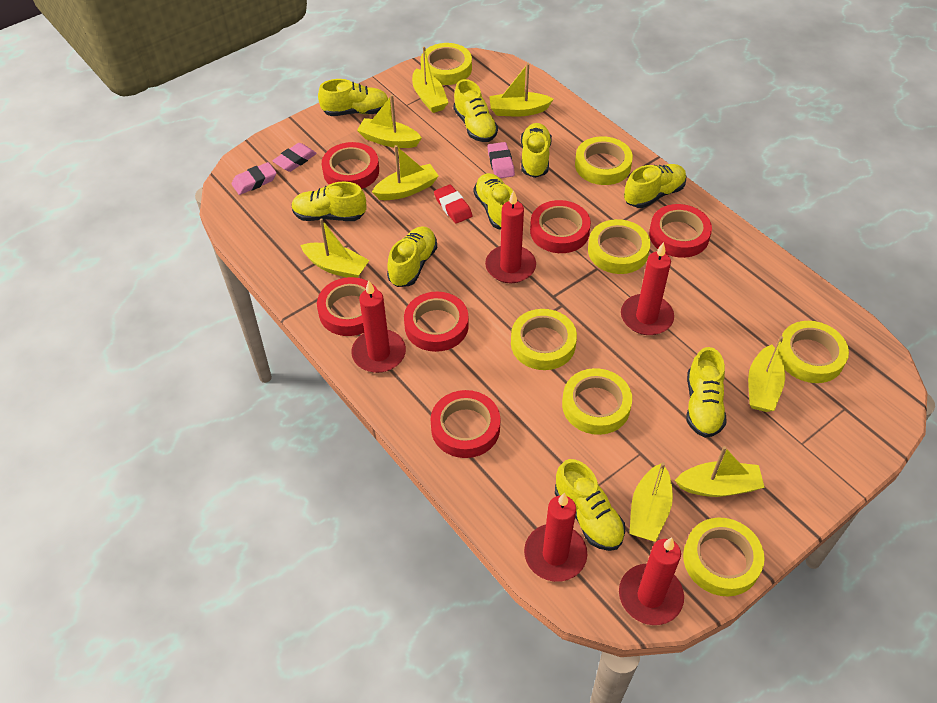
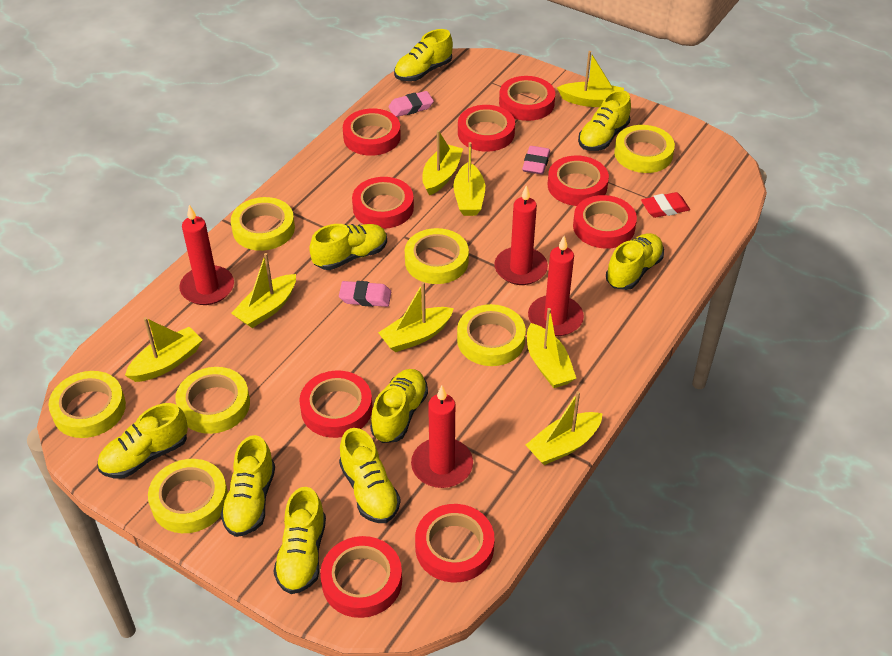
red candle: [351,281,406,373] [485,190,536,283] [524,492,587,582] [619,538,684,625] [621,242,674,335] = 5 -> [179,205,234,305] [411,385,473,488] [494,185,548,285] [528,236,584,336] = 4
red tape: [317,277,378,336] [322,142,379,189] [404,292,469,352] [430,390,500,458] [530,200,591,253] [649,204,712,258] = 6 -> [299,371,373,438] [320,536,402,618] [343,108,401,156] [352,177,414,229] [415,504,494,582] [458,105,515,152] [499,76,555,121] [548,155,609,206] [573,195,637,249] = 9

